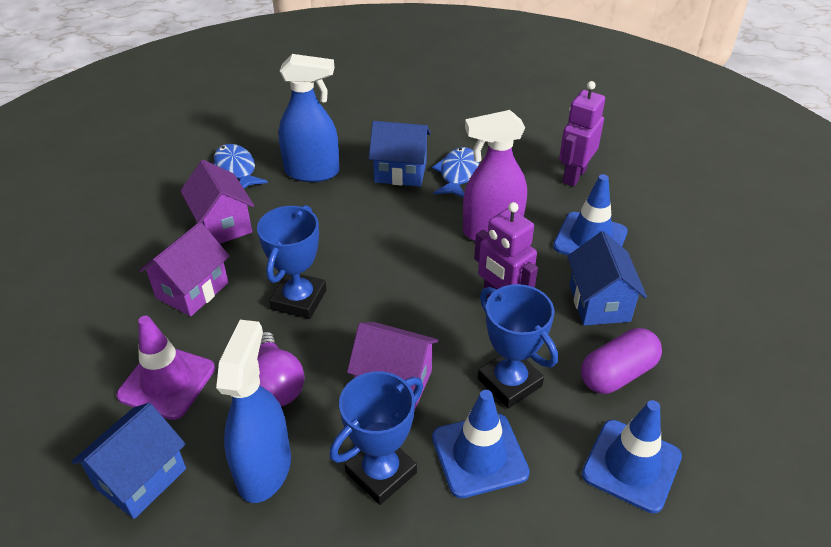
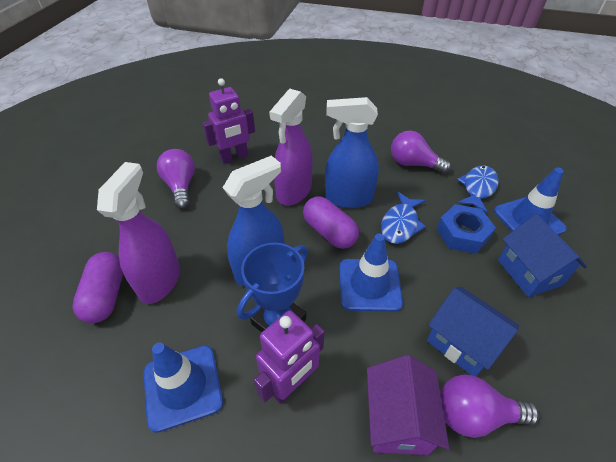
blue house: [71,403,186,519] [369,121,431,187] [567,231,647,326] = 3 -> [427,287,519,376] [498,214,587,297] = 2
blue nut: none = 0 -> [437,204,496,254] = 1
blue trophy: [257,205,327,319] [330,371,423,505] [478,284,558,409] = 3 -> [237,243,308,332] = 1
purple capsule: [581,328,662,394] = 1 -> [72,252,123,323] [303,196,359,249] = 2
purple house: [139,222,230,316] [180,160,254,244] [347,322,439,409] = 3 -> [367,355,449,455] = 1
purple light bulb: [257,332,305,407] = 1 -> [157,149,195,209] [391,131,451,174] [440,375,539,438] = 3
purple spray bottle: [463,110,527,241] = 1 -> [97,162,180,304] [269,89,313,205] = 2
purple traffic cone: [117,316,215,420] = 1 -> none = 0

